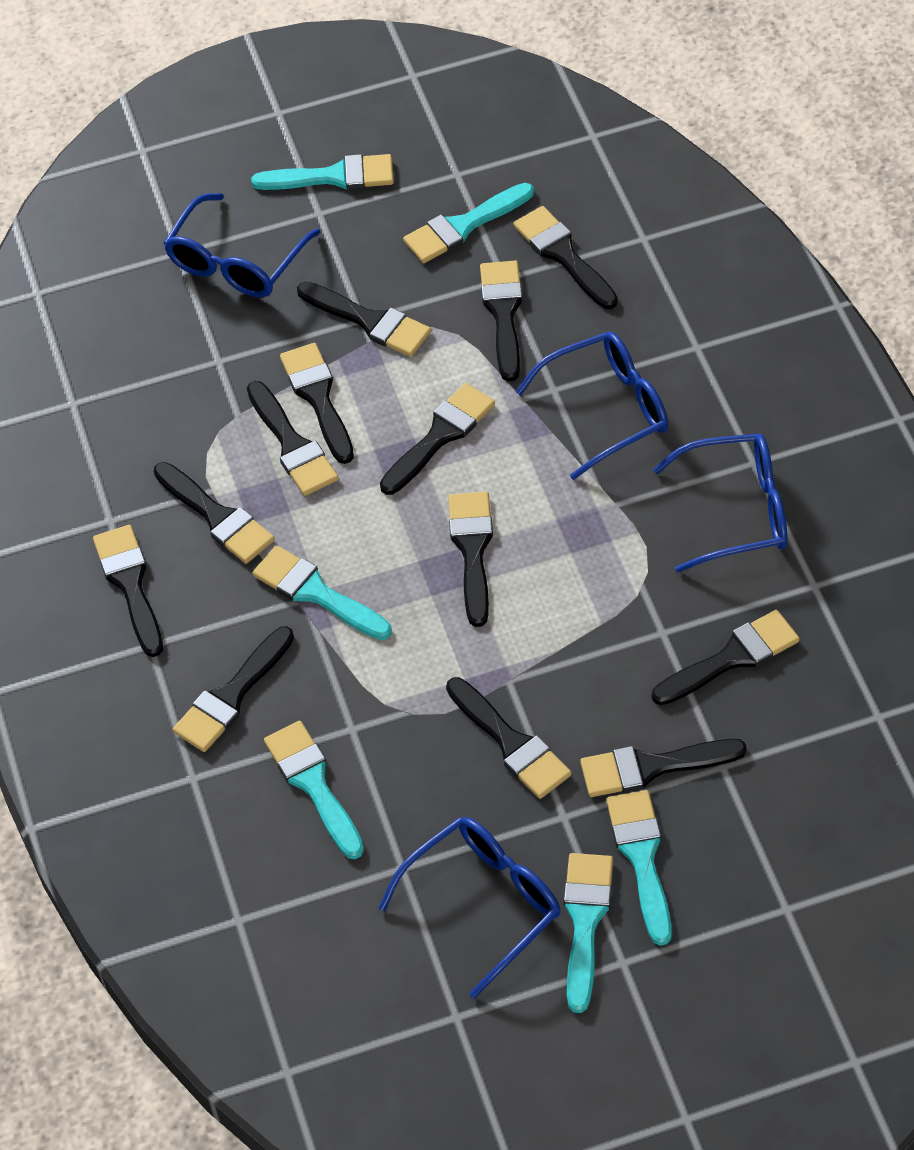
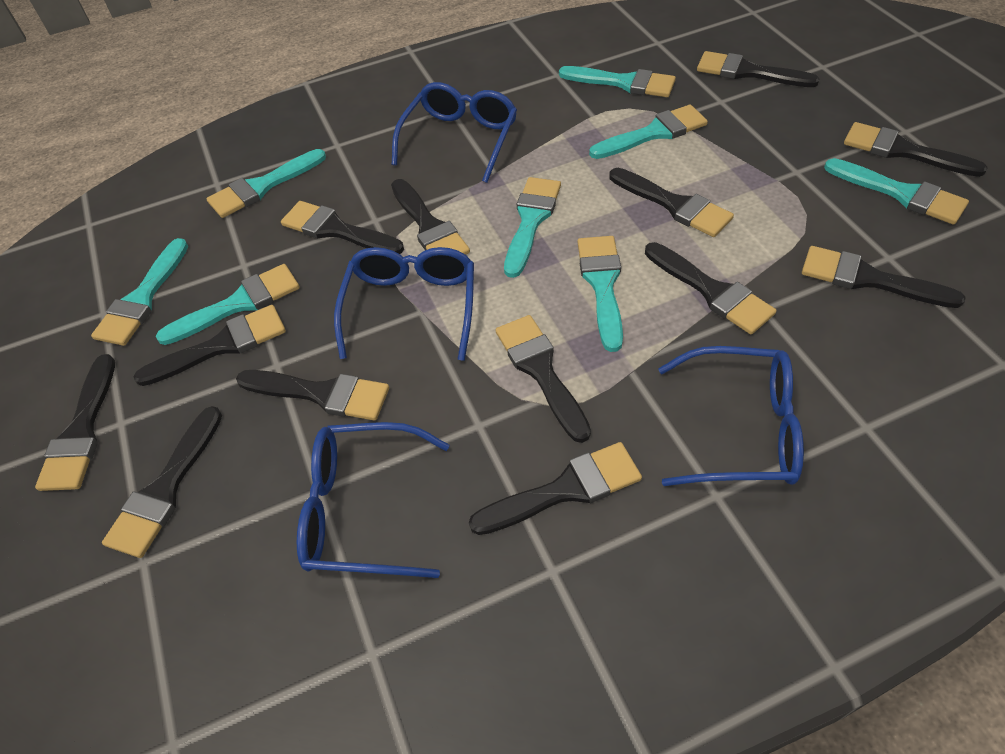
turquoise brush: [251,154,394,190] [252,545,392,640] [264,721,364,859] [403,183,534,263] [564,853,613,1013] [606,790,672,946] = 6 -> [91,238,188,346] [156,264,300,345] [206,149,326,218] [504,177,561,278] [559,66,676,97] [578,236,623,352] [589,105,708,159] [824,158,969,225] = 8

